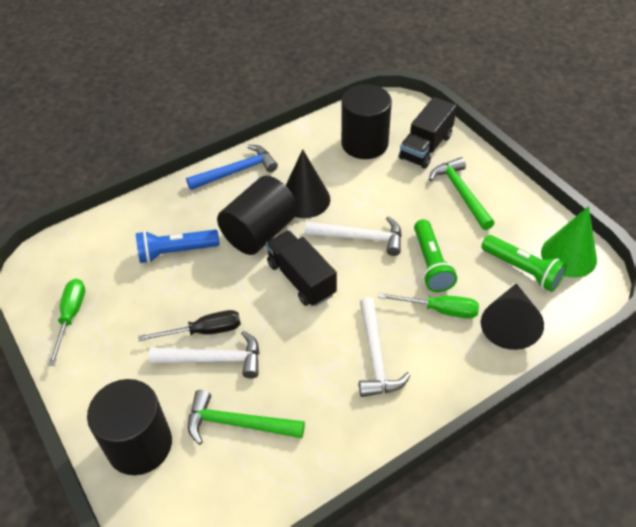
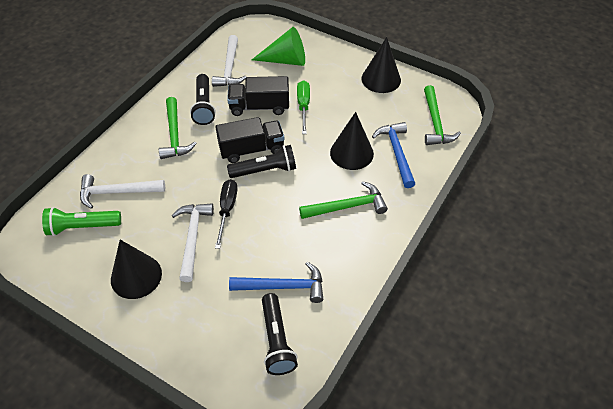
black cone: [285,149,330,218] [481,283,544,350] = 2 -> [111,240,162,299] [330,112,374,170] [362,37,401,93] = 3
black cylinder: [87,379,172,475] [217,176,298,255] [341,84,392,159] = 3 -> none = 0
black flashlight: none = 0 -> [190,74,216,125] [227,145,296,178] [262,293,298,375] = 3
blue flashlight: [136,230,219,263] = 1 -> none = 0
blue hammer: [186,145,278,190] = 1 -> [229,262,323,303] [372,122,415,188] = 2
green flashlight: [414,219,457,292] [481,235,567,292] = 2 -> [42,207,121,236] = 1
green hammer: [188,390,305,445] [429,157,494,230] = 2 -> [159,97,197,159] [299,181,388,219] [424,85,461,145] = 3
green screwdriver: [48,279,85,366] [378,293,479,318] = 2 -> [297,80,310,134] = 1

